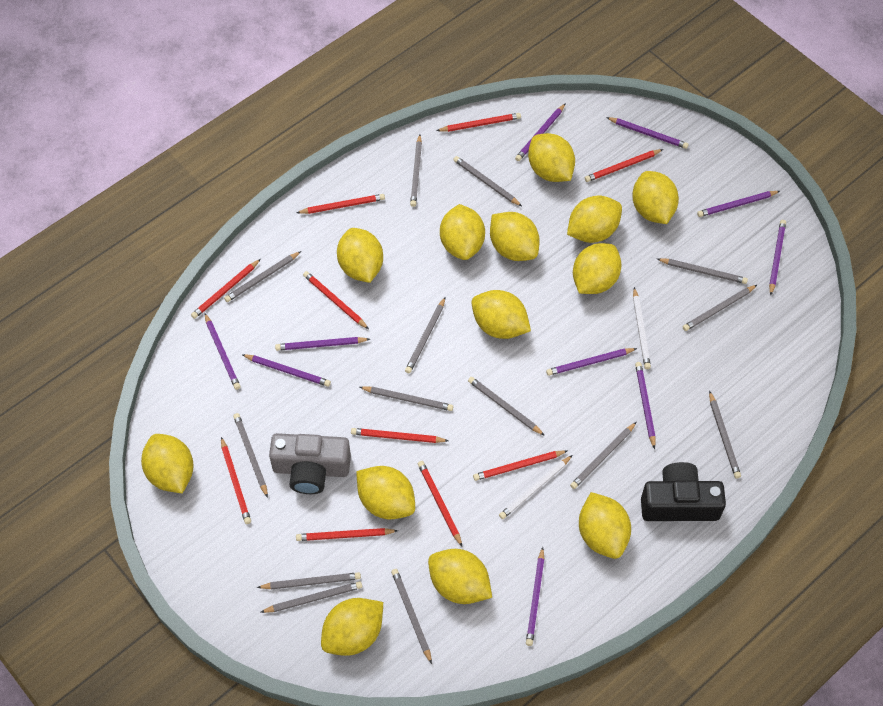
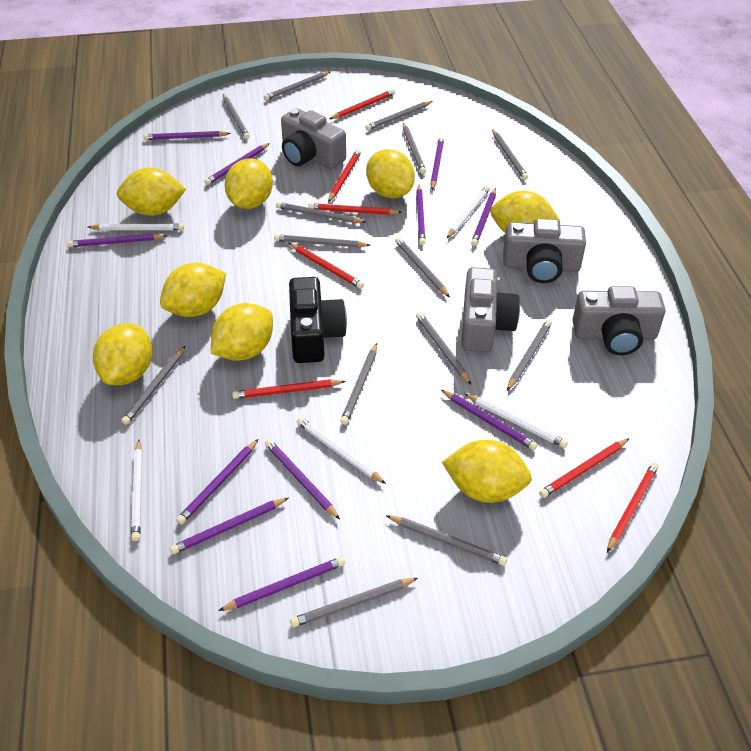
grey camera: [269,433,351,494] = 1 -> [281,108,346,169] [461,267,520,353] [503,218,586,283] [572,286,665,355] = 4
purple pencil: [205,313,241,390] [242,354,331,387] [275,337,370,351] [515,103,566,161] [526,547,545,646] [546,348,637,376] [606,117,689,149] [635,362,656,449] [697,191,780,217] [769,220,786,296] = 10 -> [67,234,167,247] [144,131,231,140] [170,497,289,554] [176,439,259,525] [204,143,270,185] [218,557,345,611] [265,439,340,519] [416,185,426,245] [430,137,444,190] [441,390,538,450] [471,188,496,246] = 11
red pencil: [191,259,261,319] [221,437,251,524] [296,528,398,541] [297,194,385,214] [303,271,369,329] [351,428,449,443] [418,461,462,546] [436,113,521,132] [473,450,567,481] [585,149,663,182] = 10 -> [232,379,346,399] [289,243,364,289] [308,203,402,215] [328,149,361,202] [329,89,395,119] [539,438,630,498] [607,462,659,552] = 7
white pencil: [499,455,572,519] [633,287,651,369] = 2 -> [88,224,184,230] [131,439,142,541] [297,417,386,484] [447,186,490,238] [465,394,568,448] = 5
yellow lemon: [141,434,194,493] [321,598,383,656] [337,228,383,283] [356,466,415,519] [428,549,492,604] [440,204,485,260] [471,290,531,339] [490,212,540,261] [528,133,575,182] [567,196,622,243] [573,243,622,294] [579,492,631,559] [632,171,679,224] = 13 -> [93,323,152,385] [117,168,186,216] [160,263,226,317] [211,303,273,361] [225,158,273,209] [366,149,415,198] [442,440,532,503] [490,191,560,233] = 8

